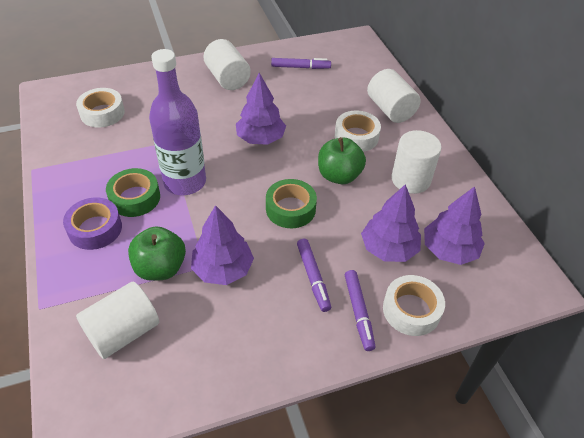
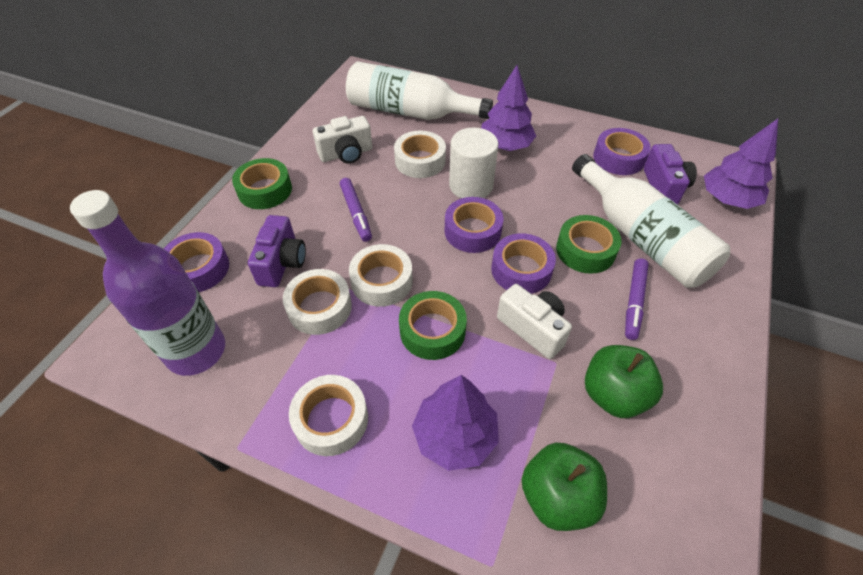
green tape: [106,168,160,217] [266,179,317,228] = 2 -> [232,158,292,209] [399,291,467,360] [556,215,622,274] = 3
purple camera: none = 0 -> [248,215,306,287] [644,144,697,205] = 2
purple marker: [271,58,331,69] [297,239,331,312] [345,270,375,351] = 3 -> [340,178,372,242] [625,258,649,340] = 2
purple tape: [63,197,122,250] = 1 -> [164,232,229,292] [444,197,503,253] [491,233,556,294] [593,128,651,175] = 4
purple tree: [191,205,254,285] [236,73,286,145] [361,184,421,262] [424,186,485,265] = 4 -> [412,375,499,471] [481,65,536,151] [704,119,778,209] = 3
white bottle: none = 0 -> [346,61,493,120] [572,154,730,288] = 2
white camera: none = 0 -> [313,116,372,164] [497,284,572,359] = 2
white cylinder: [76,282,159,359] [203,39,251,90] [367,69,421,123] [391,130,441,194] = 4 -> [449,127,499,198] = 1
white tape: [76,88,125,127] [335,110,381,152] [383,275,445,336] = 3 -> [283,269,352,335] [289,375,368,456] [349,244,413,307] [394,130,446,178] = 4

